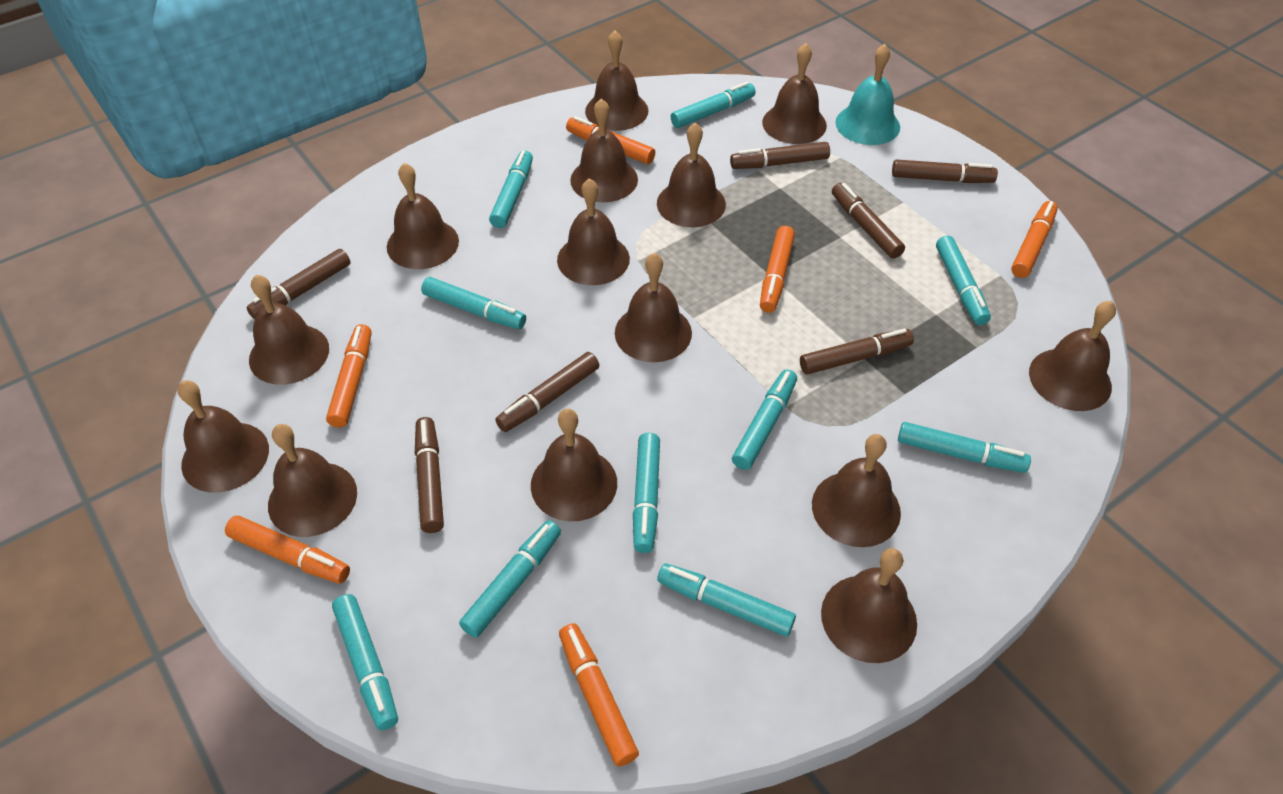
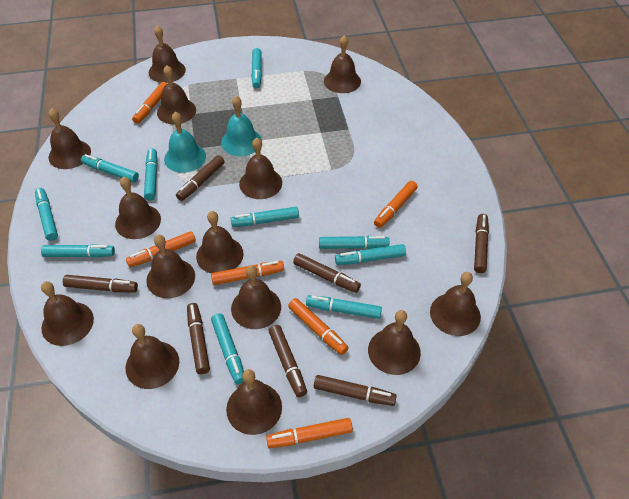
turquoise bell: [835,44,900,145] = 1 -> [164,112,206,173] [221,96,262,156] = 2

